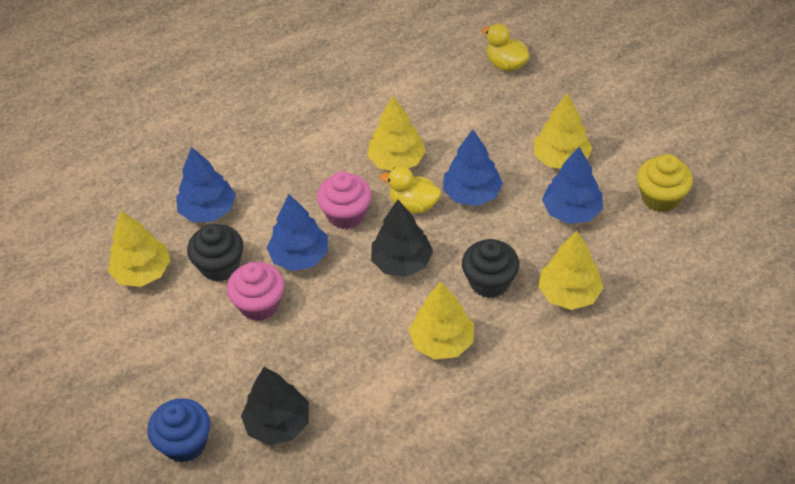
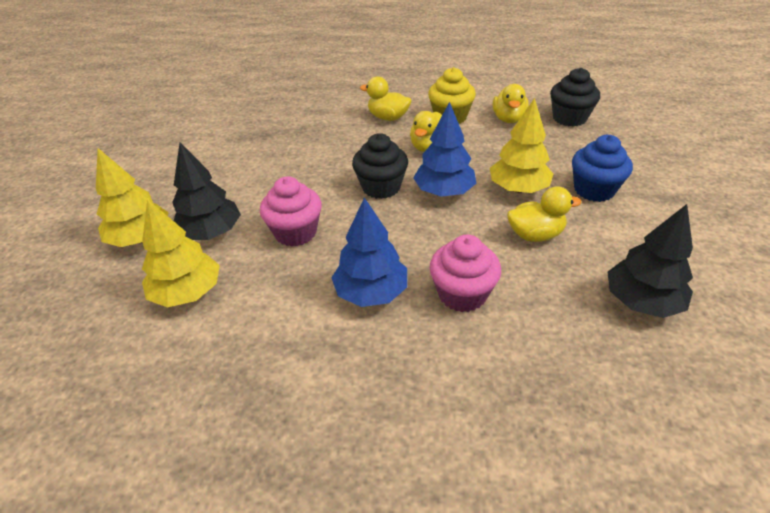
blue tree: [176,147,236,222] [267,194,328,271] [443,129,503,206] [542,147,603,224] = 4 -> [331,197,407,307] [413,102,477,197] = 2
yellow duck: [380,166,441,214] [482,24,530,72] = 2 -> [360,76,412,121] [410,111,442,152] [493,84,529,123] [507,186,581,242] = 4
yellow tree: [108,210,171,287] [367,96,426,171] [409,281,474,360] [534,93,593,169] [538,231,603,310] = 5 -> [96,148,169,247] [142,199,220,308] [490,98,553,193] = 3

